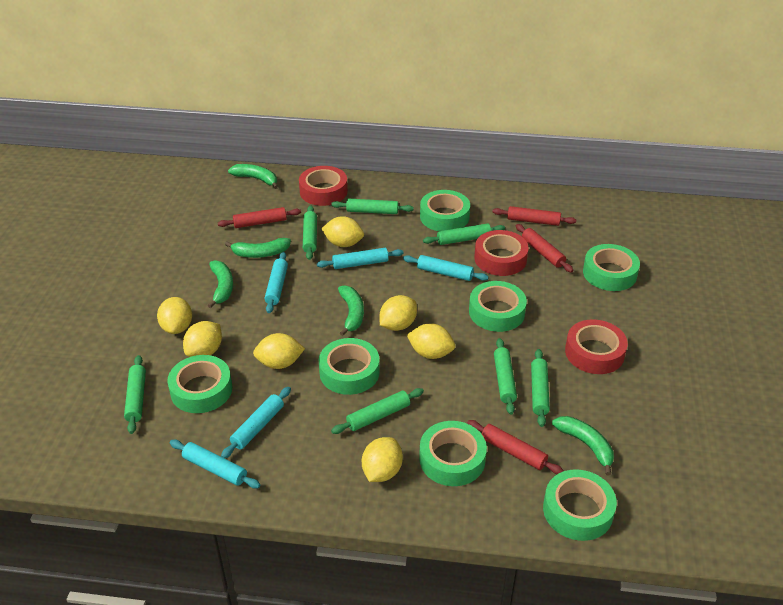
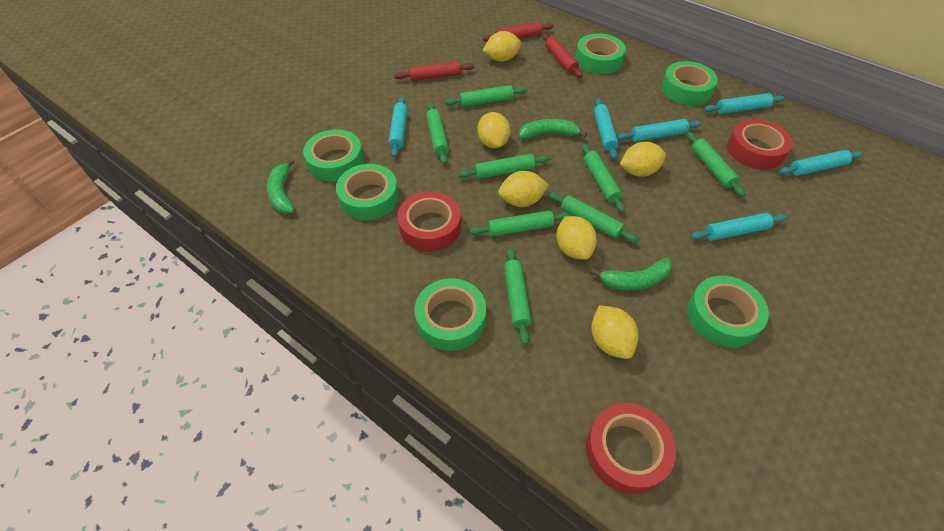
green banana: [207,260,233,308] [225,238,291,258] [228,164,278,189] [338,285,364,336] [552,416,614,475] = 5 -> [267,159,295,214] [519,119,587,139] [591,258,672,291] = 3
green rolling pin: [124,355,146,434] [303,205,317,260] [331,198,414,214] [331,388,424,434] [423,223,505,245] [494,338,517,415] [531,349,550,427] = 7 -> [426,103,449,164] [445,85,527,107] [458,154,550,179] [470,210,571,237] [504,247,531,345] [548,192,639,243] [582,144,625,213] [687,132,745,197] = 8
green tape: [167,355,232,413] [319,338,380,395] [419,421,487,486] [420,190,470,231] [469,281,527,332] [543,469,617,541] [583,244,640,291] = 7 -> [303,129,364,182] [336,164,399,220] [415,278,486,351] [575,33,626,74] [661,61,718,105] [687,276,769,347] = 6
red rolling pin: [218,207,301,228] [467,420,563,474] [493,206,576,226] [516,224,573,273] = 4 -> [394,61,475,81] [483,22,554,42] [542,33,583,78] = 3
turquoise rolling pin: [170,440,260,489] [221,387,291,458] [265,252,288,313] [317,248,404,269] [403,255,489,281] = 5 -> [389,96,408,158] [594,98,619,159] [617,119,702,142] [691,213,787,241] [704,93,785,114] [779,150,863,176] = 6
yellow lemon: [157,297,192,334] [183,321,222,357] [253,333,305,369] [321,216,364,247] [362,437,403,482] [380,295,417,331] [407,324,455,359] = 7 -> [477,112,510,148] [483,31,521,62] [498,171,549,207] [556,216,597,260] [591,305,639,359] [620,142,666,177] = 6

